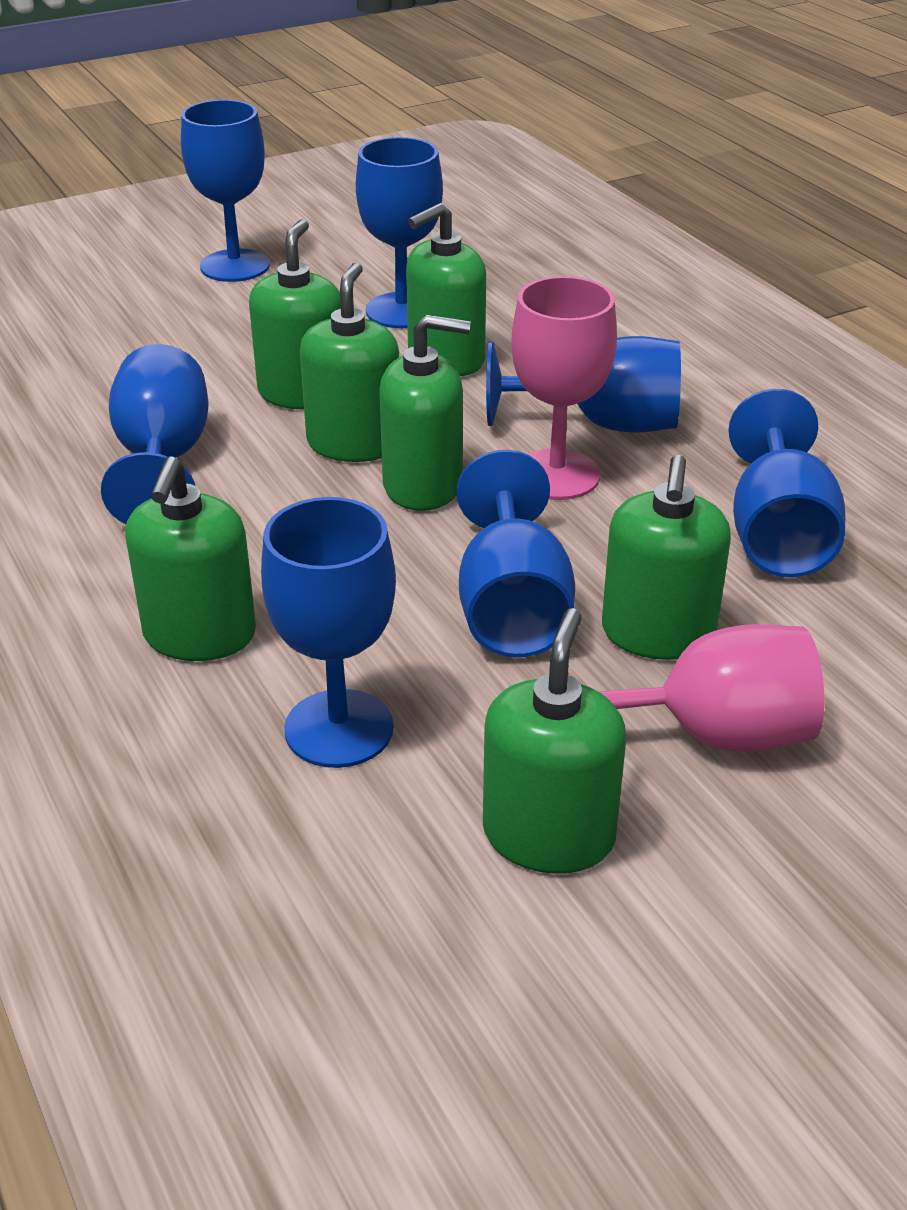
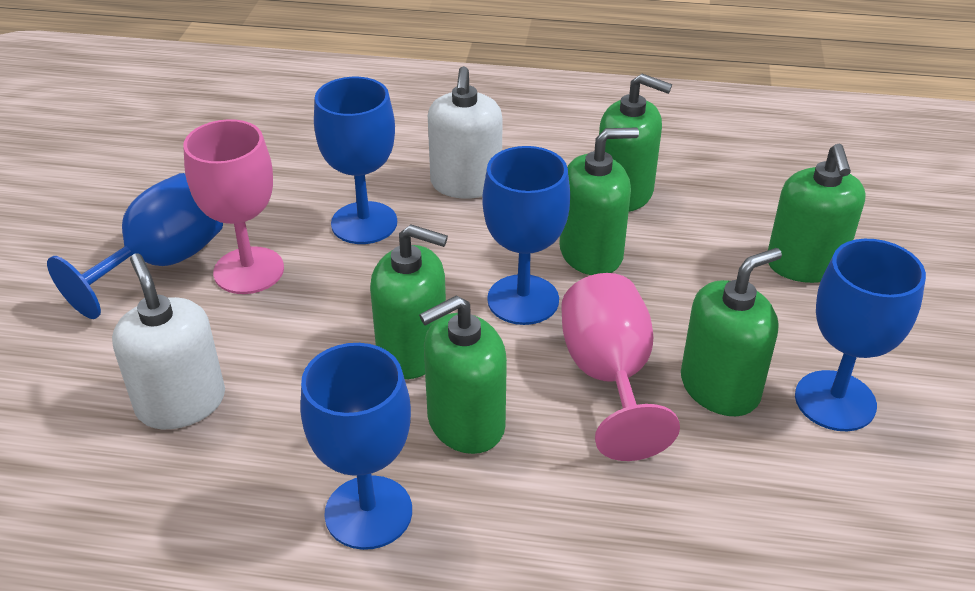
blue goblet: [101,344,209,524] [181,100,270,282] [261,497,396,768] [356,137,443,328] [457,450,575,657] [486,336,681,433] [728,389,845,577] = 7 -> [47,173,223,319] [300,343,412,550] [314,77,397,244] [482,146,570,325] [795,239,926,431] = 5
green soap dispenser: [125,456,256,661] [249,219,341,409] [300,262,399,462] [379,314,471,511] [406,203,486,376] [483,608,626,874] [602,455,731,660] = 7 -> [370,225,448,379] [419,295,507,454] [559,128,639,275] [599,74,672,212] [681,248,782,416] [768,144,866,283] = 6
white soap dispenser: none = 0 -> [112,254,225,429] [428,66,503,199] = 2

